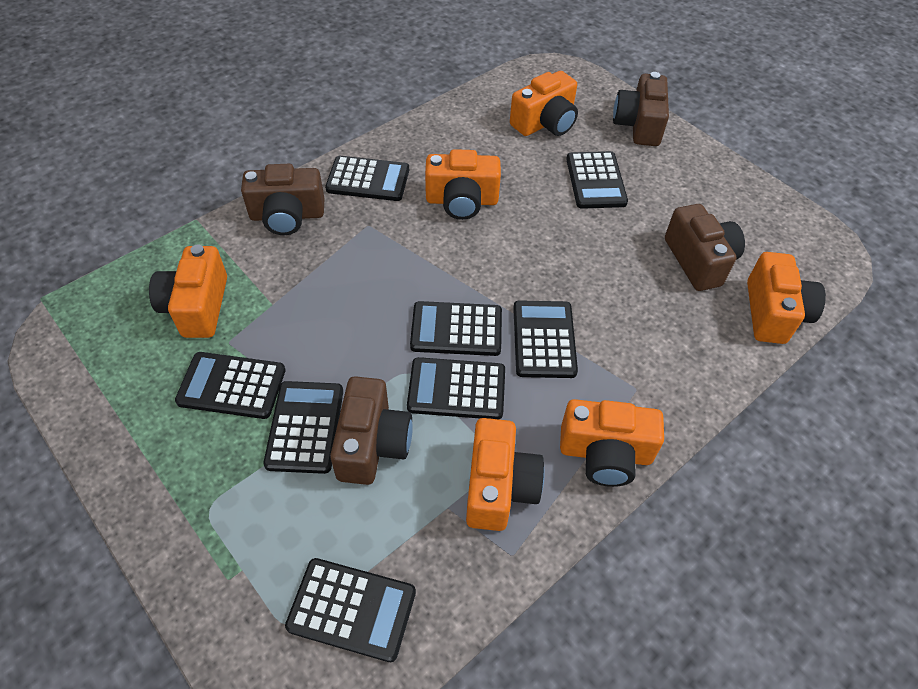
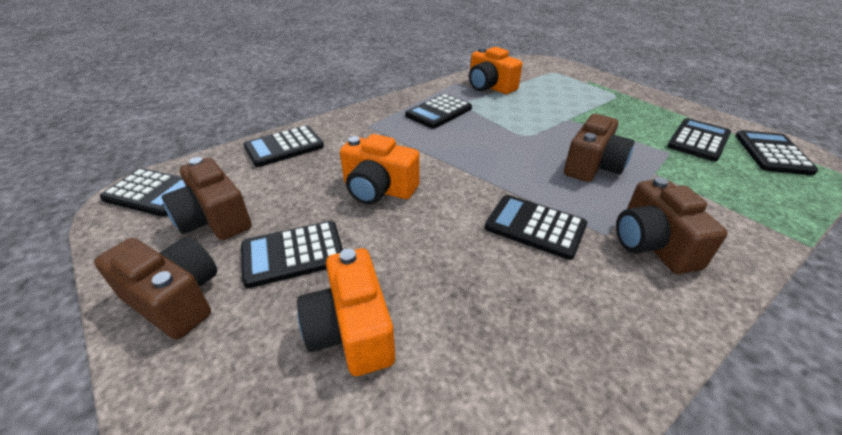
black calculator: [175,352,286,419] [263,381,343,474] [285,558,416,662] [325,156,409,201] [407,357,505,419] [410,301,502,356] [513,300,578,378] [566,151,628,209] = 8 -> [100,168,186,217] [241,221,343,288] [243,125,324,167] [405,94,472,129] [485,195,587,260] [667,118,731,162] [735,130,818,175] = 7
orange camera: [149,244,227,338] [425,149,501,220] [466,418,545,531] [510,71,578,136] [560,399,664,487] [747,252,826,344] = 6 -> [297,248,395,376] [340,134,419,205] [469,47,522,94] = 3

